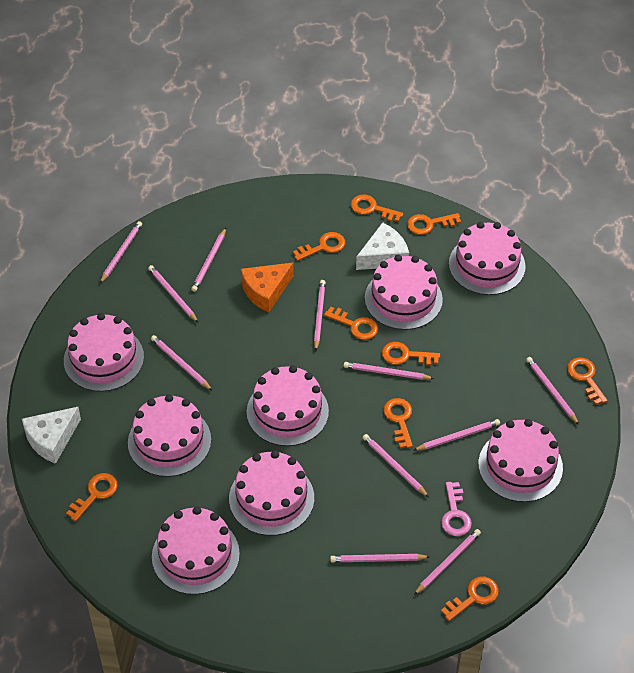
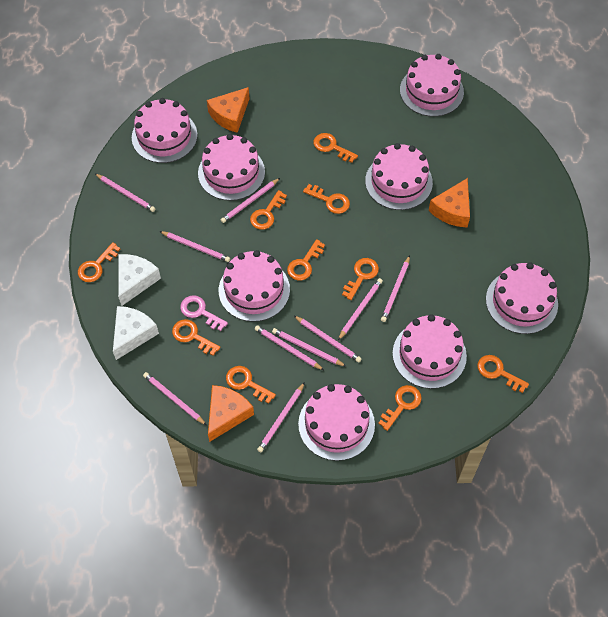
orange cheese: [241,263,294,313] = 1 -> [207,87,250,133] [208,385,254,442] [429,178,470,228] = 3
orange key: [66,473,118,522] [293,232,345,261] [324,307,378,340] [351,195,403,222] [382,342,440,366] [383,398,413,448] [407,213,461,235] [441,576,499,621] [567,357,608,405] = 9 -> [78,242,120,282] [172,319,220,356] [226,366,276,404] [250,190,287,230] [287,239,325,280] [303,184,350,214] [314,133,358,163] [342,258,379,300] [378,385,422,431] [477,355,529,393] = 10
pink pencil: [100,221,142,283] [148,265,198,322] [151,335,212,390] [191,228,226,292] [314,280,326,351] [330,554,430,562] [344,362,435,380] [362,434,429,497] [414,419,500,450] [414,529,481,595] [526,357,579,425] = 11 -> [95,174,155,212] [143,372,206,425] [160,231,230,262] [221,178,280,223] [255,325,324,370] [257,382,305,452] [272,328,347,367] [293,315,362,362] [338,278,383,340] [381,255,410,322] = 10

